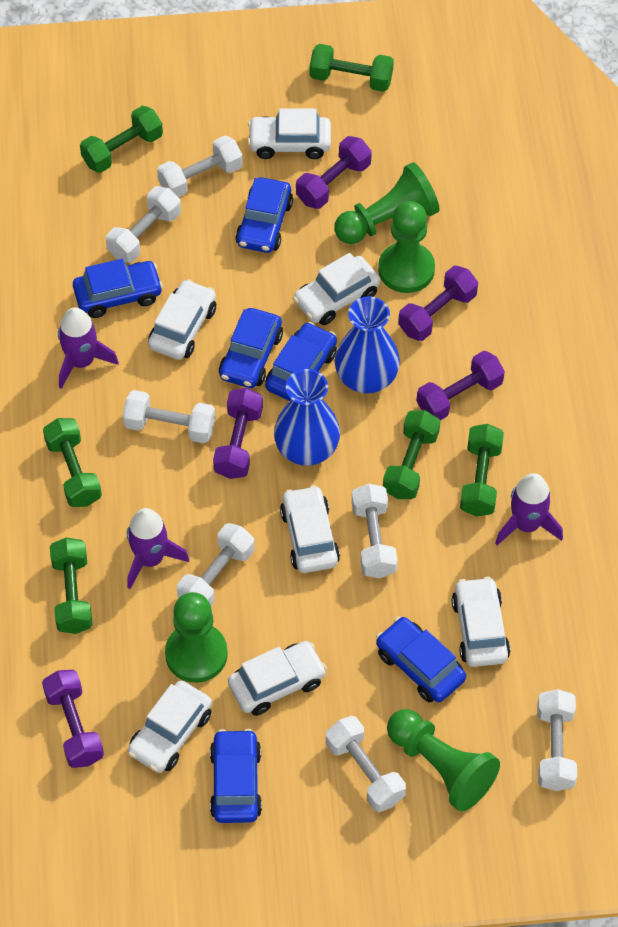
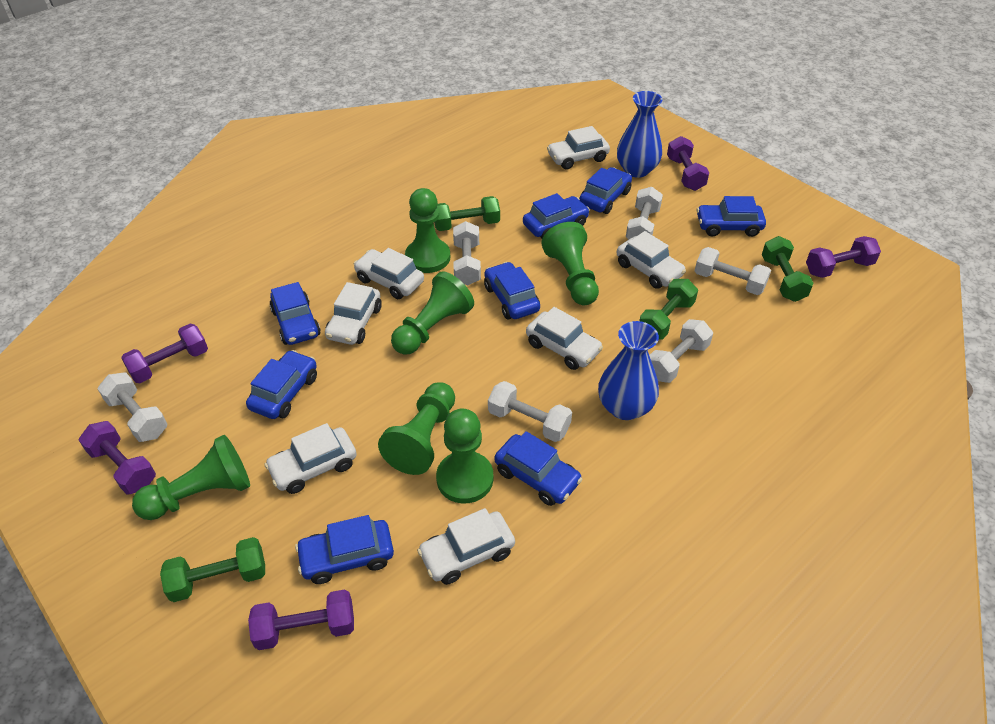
blue car: [73,259,163,318] [210,729,262,823] [219,308,283,388] [235,177,293,253] [265,322,337,401] [376,617,466,702] = 6 -> [246,350,317,419] [270,282,321,345] [295,515,394,584] [484,262,540,320] [495,431,583,506] [523,193,590,238] [579,167,632,214] [697,196,766,237] = 8
green dumbbell: [43,418,102,507] [50,537,93,634] [80,106,163,173] [310,44,394,92] [383,410,440,499] [460,424,504,517] = 6 -> [160,537,265,602] [434,196,500,231] [639,279,698,339] [762,236,813,302] = 4
green pawn: [165,592,228,683] [334,162,440,244] [378,201,435,293] [387,709,500,812] = 4 -> [132,435,250,520] [378,382,455,475] [391,271,474,355] [405,188,450,273] [436,409,493,504] [541,222,599,305] = 6
purple rocket: [58,307,119,389] [127,508,189,589] [495,473,563,545] = 3 -> none = 0
white dumbbell: [106,186,181,263] [123,390,215,443] [157,136,243,198] [177,523,254,606] [326,716,406,812] [352,484,398,578] [537,689,577,791] = 7 -> [97,372,168,442] [453,221,481,285] [488,381,572,442] [626,187,663,239] [649,319,713,383] [695,247,771,295] = 6

